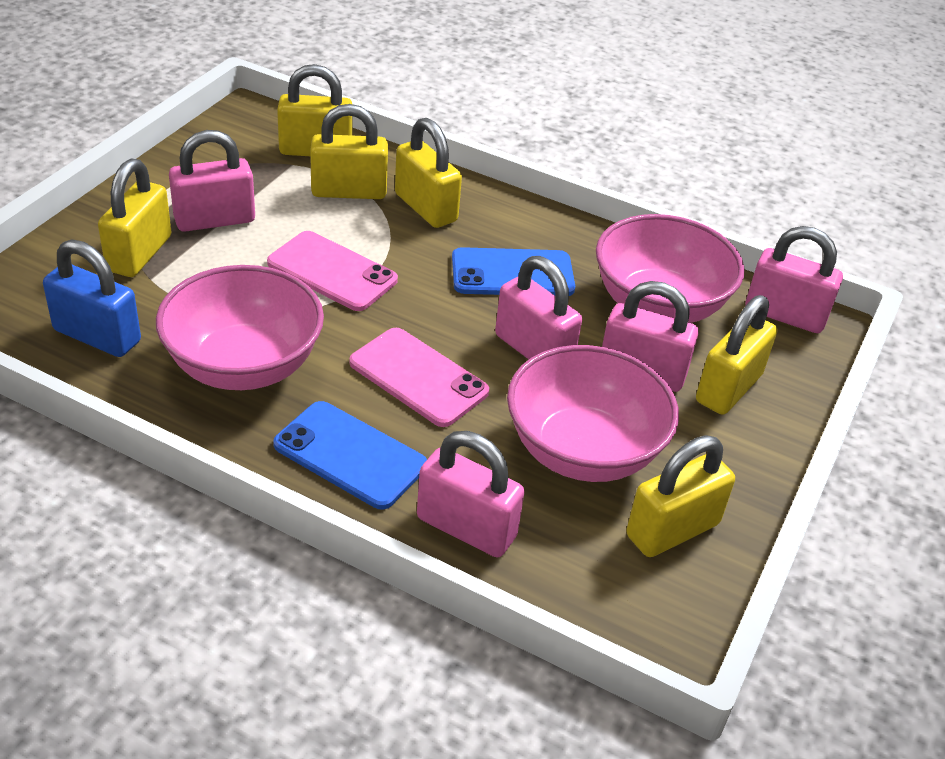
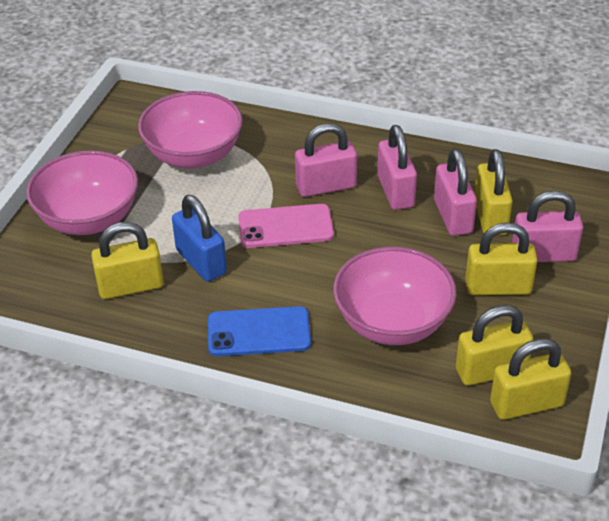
blue phone: [273,401,427,510] [452,247,575,296] = 2 -> [208,306,311,357] = 1
pink padlock: [169,130,255,232] [417,431,524,557] [495,256,582,359] [602,281,699,392] [745,226,843,333] = 5 -> [295,123,357,197] [377,125,417,210] [434,149,477,236] [512,190,583,262] = 4
pink phone: [267,231,398,311] [349,328,489,427] = 2 -> [238,204,334,248] = 1
yellow padlock: [98,159,171,277] [277,64,353,156] [310,104,388,199] [395,118,462,228] [626,435,735,557] [696,295,777,415] = 6 -> [91,222,164,299] [456,305,533,386] [465,222,538,295] [474,149,513,236] [490,338,571,420] = 5

